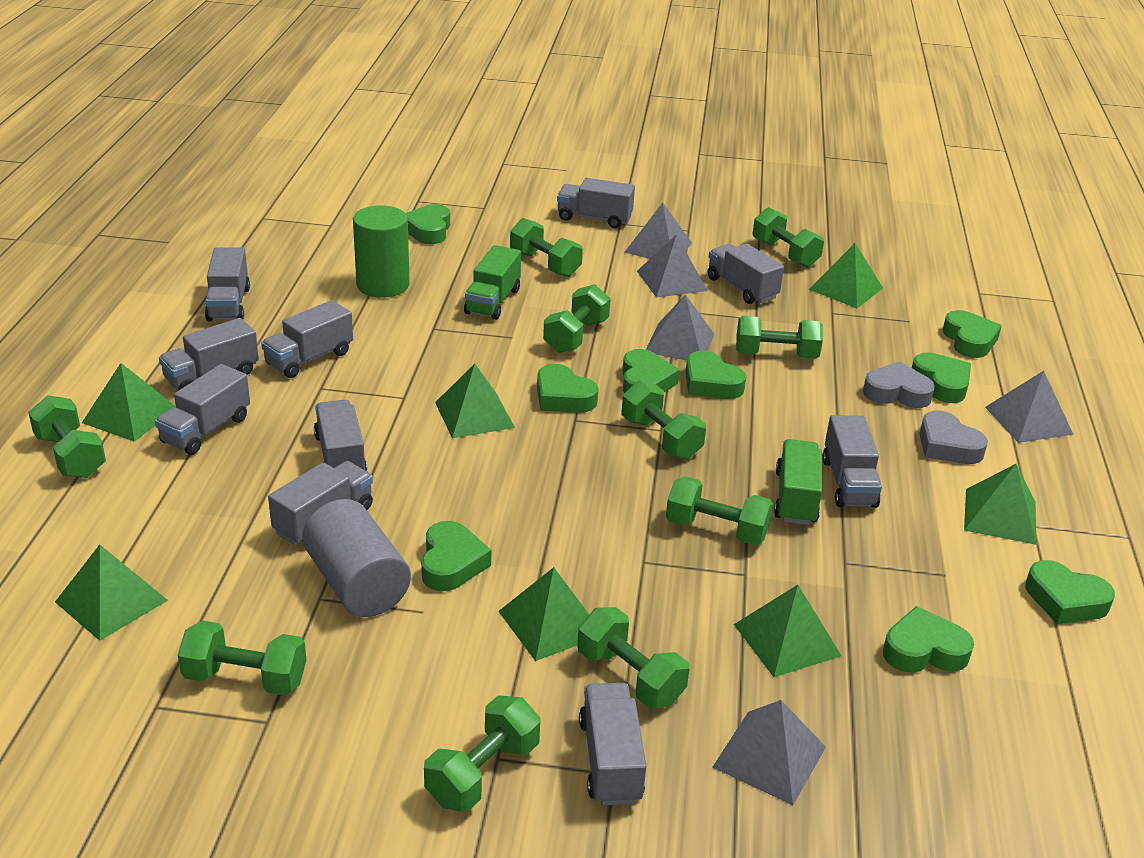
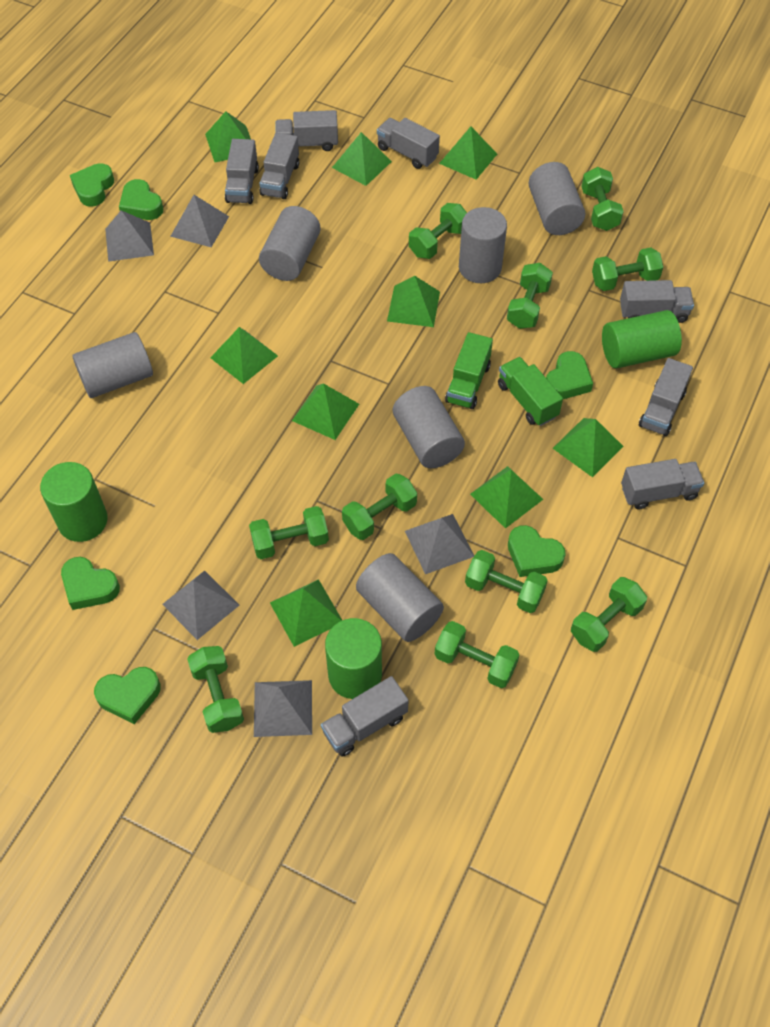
green cylinder: [353,205,410,298] = 1 -> [40,462,108,542] [325,618,382,699] [602,310,682,368] = 3
green heart: [406,204,450,244] [421,521,491,591] [537,364,598,413] [622,349,679,393] [685,351,746,399] [883,606,974,673] [912,353,971,403] [943,310,1002,358] [1025,560,1115,624] = 9 -> [61,557,120,610] [70,163,114,207] [94,667,161,724] [119,179,163,220] [508,525,566,577] [546,351,593,399] = 6
green pyramid: [55,545,168,641] [82,363,176,442] [435,364,515,438] [498,567,589,661] [734,585,842,677] [809,243,883,308] [964,464,1036,545] = 7 -> [205,111,251,162] [210,327,278,384] [270,579,342,647] [292,384,359,440] [332,132,392,186] [387,276,440,327] [439,127,497,180] [470,466,543,529] [553,418,624,477] = 9
grey cylinder: [302,499,411,617] = 1 -> [72,332,153,398] [259,206,321,281] [356,553,444,642] [393,386,465,468] [459,207,507,283] [528,162,585,235] = 6
grey heart: [863,361,935,408] [919,410,988,464] = 2 -> none = 0
grey truck: [155,364,250,455] [159,318,259,390] [205,248,250,321] [261,300,353,378] [268,461,373,545] [314,400,367,471] [557,178,635,228] [579,683,647,805] [707,244,784,304] [822,415,882,508] = 10 -> [225,139,259,204] [259,133,299,199] [275,110,338,151] [321,676,409,757] [377,118,440,169] [620,280,694,323] [621,459,704,509] [639,358,693,436] = 8

